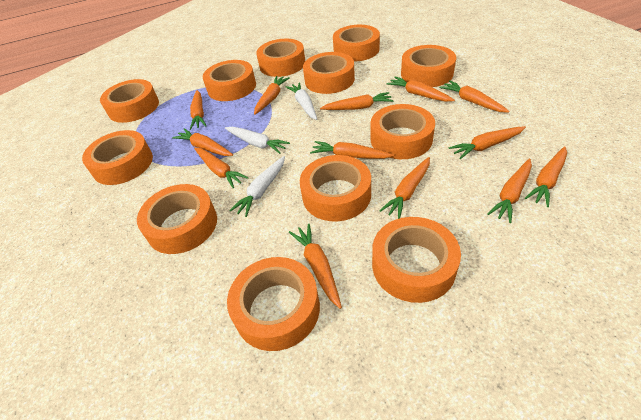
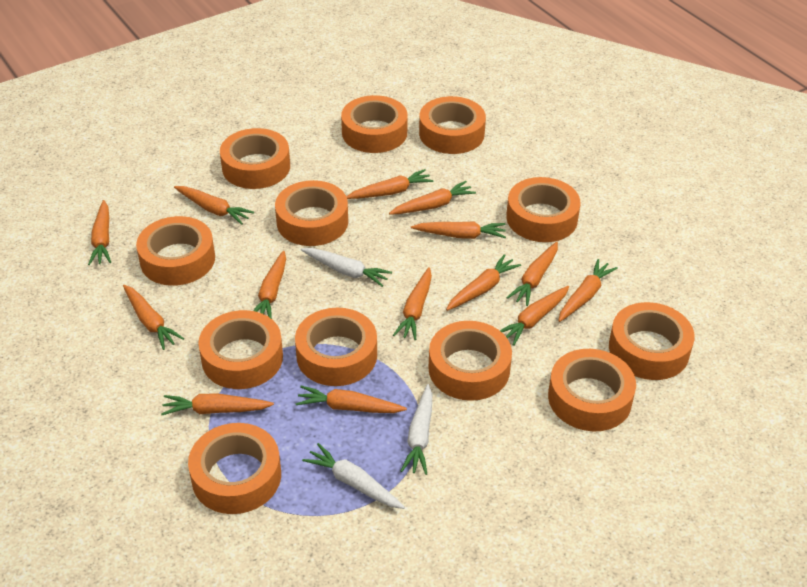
orange carrot: [172,128,233,156] [190,90,207,130] [194,148,249,188] [254,76,290,115] [289,224,342,309] [310,141,394,159] [320,92,394,110] [379,157,430,219] [386,76,455,102] [439,80,510,113] [449,126,526,159] [487,159,532,223] [525,146,567,207] = 13 -> [88,200,111,265] [123,285,184,350] [161,393,274,415] [174,186,254,225] [254,251,286,319] [295,386,407,413] [346,169,434,199] [389,181,476,215] [393,267,432,340] [411,222,506,239] [446,254,521,311] [500,286,569,346] [507,242,558,306] [558,259,618,322] = 14

